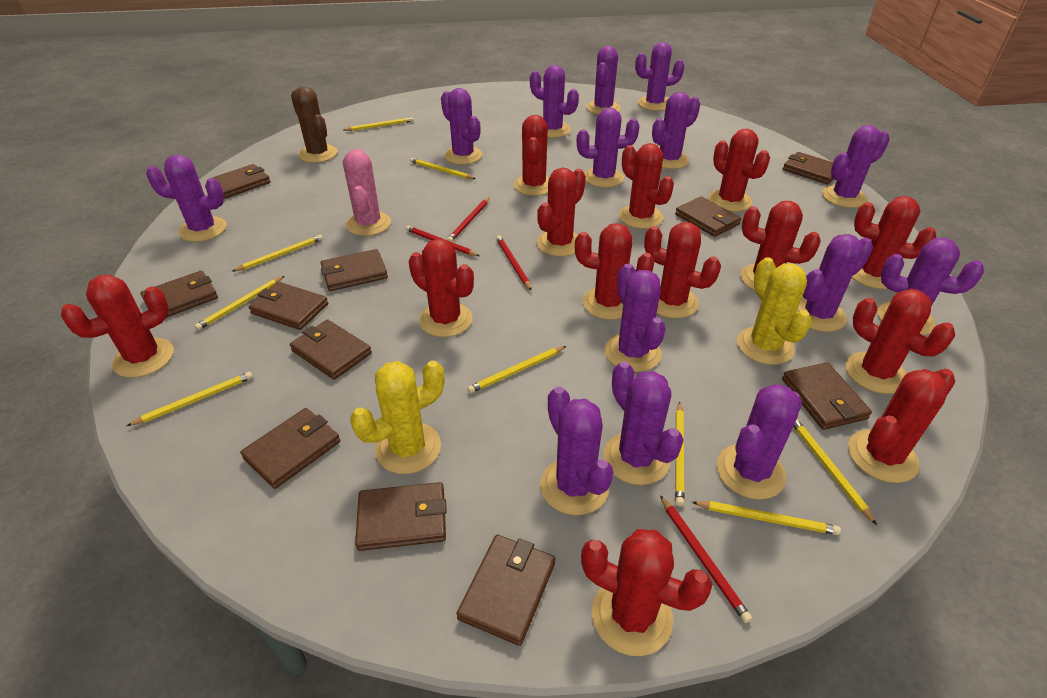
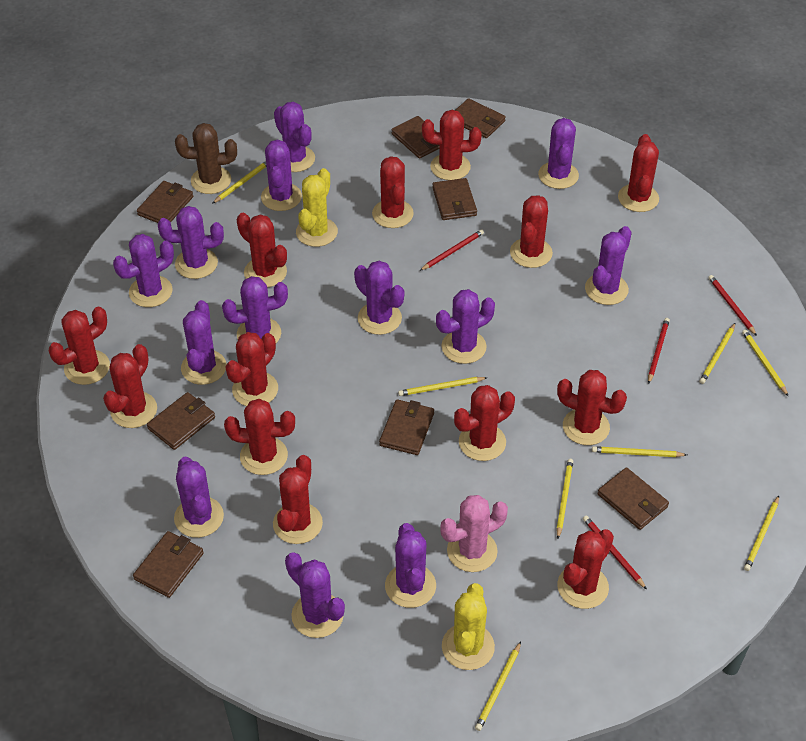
brown wallet: [140,271,218,318] [212,164,271,199] [240,408,340,489] [249,282,328,330] [290,319,372,380] [321,249,388,291] [355,482,447,551] [456,535,555,646] [675,196,741,237] [782,362,872,430] [783,152,833,184] = 11 -> [133,531,204,598] [137,181,193,223] [147,392,215,450] [379,399,434,455] [392,116,439,158] [432,178,477,220] [455,98,506,138] [598,467,669,530] = 8
purple cactus: [146,155,227,242] [441,88,482,165] [530,65,579,138] [540,387,613,515] [577,108,640,188] [586,46,620,115] [604,361,684,485] [605,264,666,372] [635,42,685,111] [652,92,700,169] [717,384,802,500] [796,234,873,332] [822,125,890,208] [878,238,984,336] = 14 -> [113,234,174,307] [158,206,224,279] [174,457,224,538] [181,300,227,385] [222,276,288,343] [261,139,302,211] [274,102,315,172] [285,552,345,638] [354,261,404,335] [385,523,436,608] [436,289,495,364] [538,118,579,189] [585,226,632,305] = 13
yellow pencil: [127,372,253,426] [195,276,284,330] [232,235,323,272] [344,117,413,131] [410,158,476,179] [467,346,566,393] [675,402,684,506] [692,501,841,535] [793,419,877,525] = 9 -> [212,161,267,204] [398,377,487,396] [475,642,521,731] [556,459,573,538] [592,446,687,457] [699,323,735,384] [742,329,788,396] [744,496,779,571] = 8

